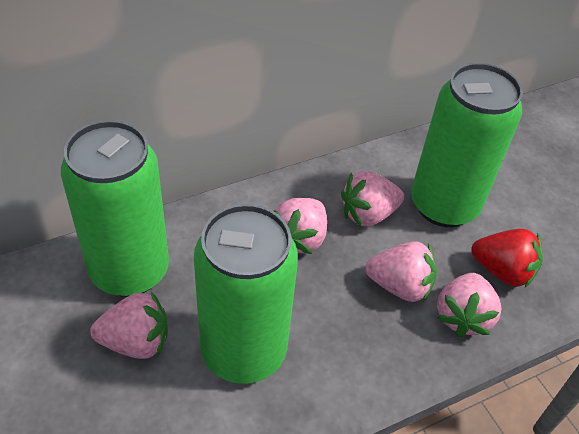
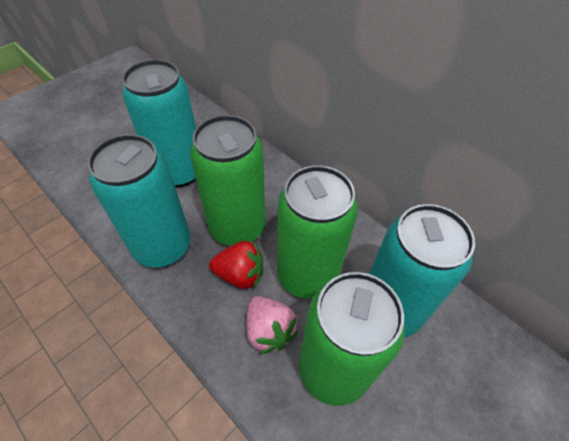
pink strawberry: [90,291,168,359] [274,198,327,254] [341,171,404,227] [365,241,437,302] [437,273,501,337] = 5 -> [247,296,298,354] = 1
turquoise can: none = 0 -> [88,134,191,268] [122,59,196,187] [369,204,475,337] = 3

